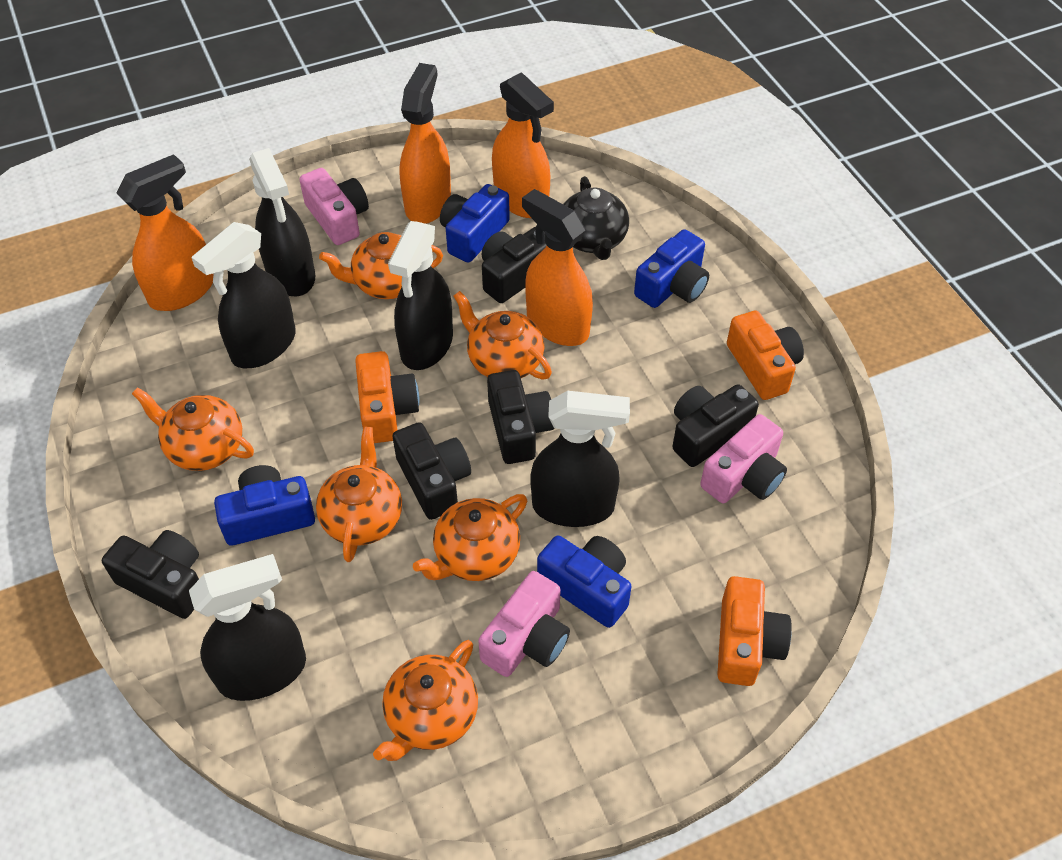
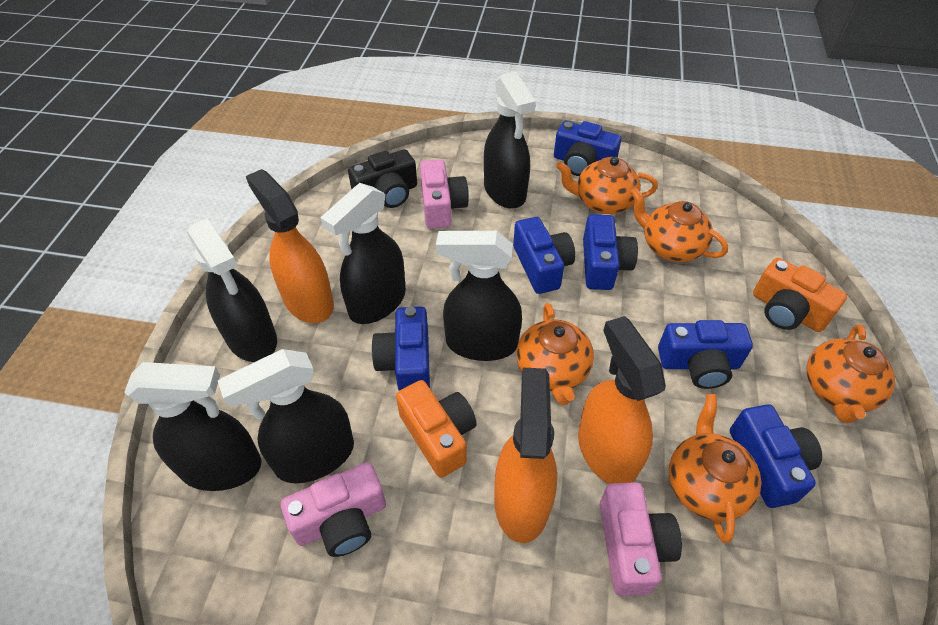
black camera: [102,530,199,619] [393,422,471,520] [482,227,546,303] [487,370,554,464] [672,384,759,467] = 5 -> [348,149,417,208] = 1
black spray bottle: [189,554,306,701] [191,222,296,369] [249,148,315,296] [388,221,453,370] [530,391,630,527] = 5 -> [125,362,261,491] [187,219,277,362] [218,349,354,483] [321,183,406,324] [436,231,522,361] [484,71,536,209] = 6
black teapot: [563,176,629,260] = 1 -> none = 0
blue camera: [214,465,315,546] [440,184,510,263] [537,535,632,628] [634,229,709,308] = 4 -> [372,306,430,391] [513,217,575,294] [554,121,621,176] [583,214,638,290] [658,320,753,389] [730,404,822,508] = 6
orange camera: [355,351,420,443] [717,576,791,686] [727,311,804,400] = 3 -> [396,380,477,478] [753,258,847,332] = 2
orange spray bottle: [117,154,214,311] [399,63,451,224] [492,72,554,218] [522,189,593,346] = 4 -> [246,169,334,323] [494,368,557,543] [578,316,666,484] = 3
orange teapot: [132,387,254,471] [316,427,402,562] [319,232,443,299] [373,640,478,761] [413,494,527,581] [453,291,552,379] = 6 -> [516,303,594,405] [556,157,658,214] [630,188,728,262] [669,394,761,543] [807,324,895,424] = 5

